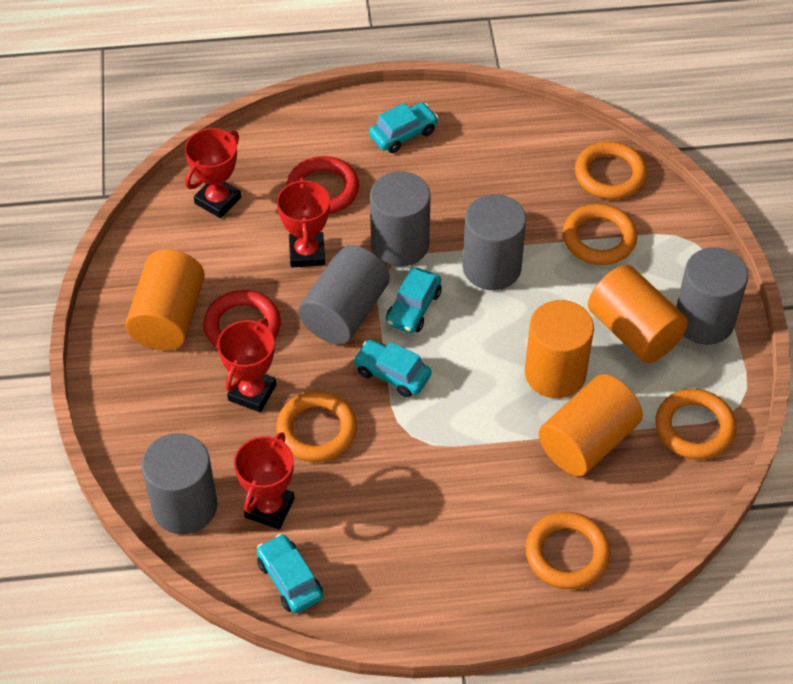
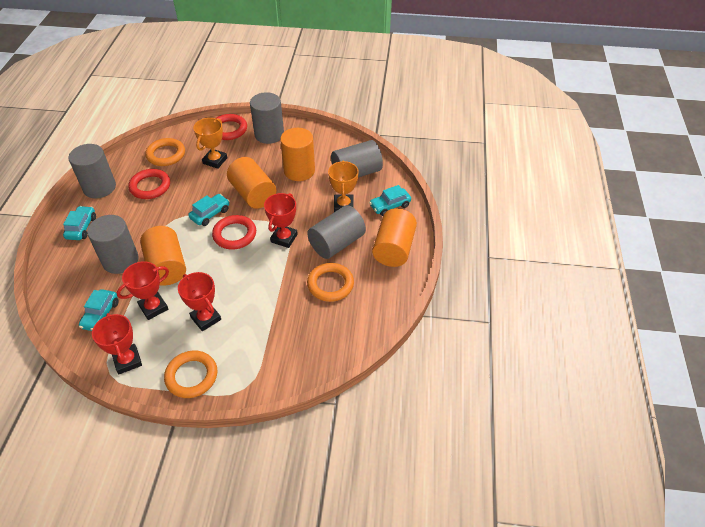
orange ring: [276,391,357,462] [526,512,611,589] [563,204,637,265] [575,142,647,200] [655,389,737,460] = 5 -> [145,138,185,166] [164,350,217,398] [307,263,354,302] = 3
orange trophy: none = 0 -> [193,118,227,169] [328,161,359,212] = 2
red ring: [203,290,281,349] [286,156,359,214] = 2 -> [128,169,170,199] [212,215,256,249] [216,114,247,140] = 3

